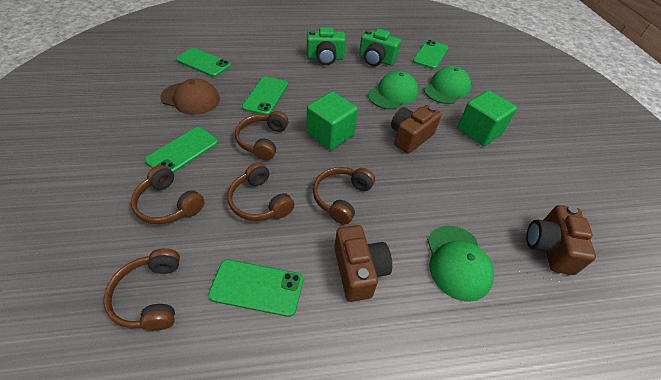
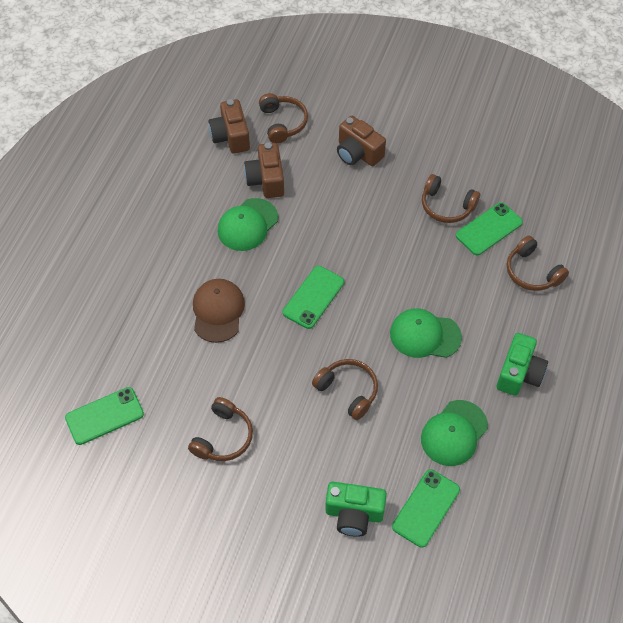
green cube: [307,92,358,150] [458,91,517,146] = 2 -> none = 0
green phone: [145,127,218,173] [176,48,231,77] [208,260,303,317] [242,77,288,115] [413,40,449,69] = 5 -> [65,387,144,445] [283,266,344,329] [392,469,460,548] [456,202,523,255] = 4

